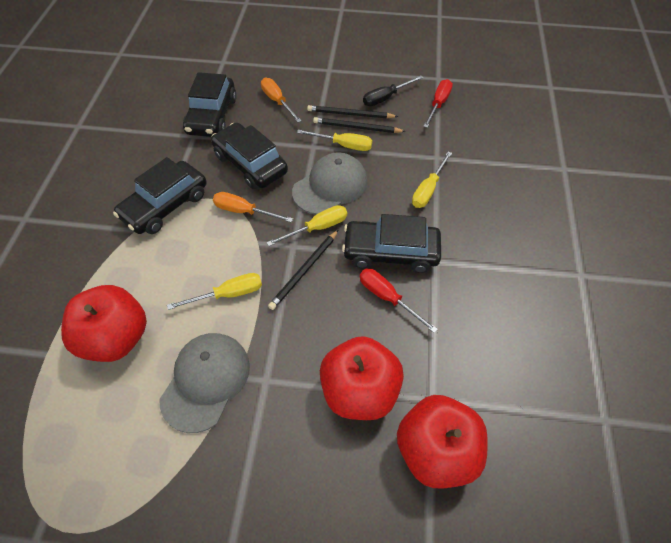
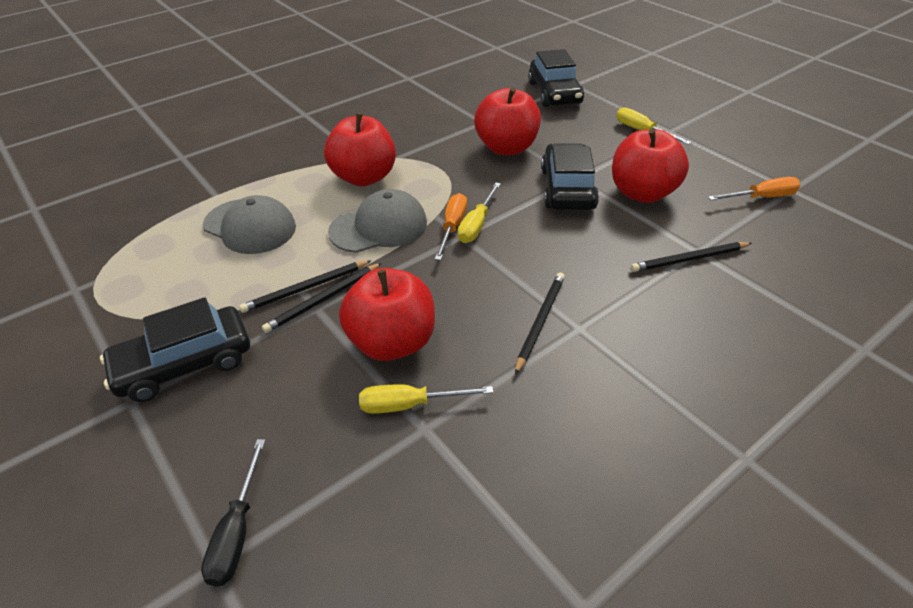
black car: [113,157,207,234] [183,72,237,137] [211,123,288,189] [342,214,441,273] = 4 -> [100,297,250,402] [528,49,584,107] [541,143,599,210] = 3
black pencil: [268,230,338,310] [307,105,398,119] [313,117,406,133] = 3 -> [239,260,372,313] [262,263,382,333] [515,272,565,375] [631,242,752,272] = 4
red apple: [61,285,147,362] [320,336,404,420] [397,395,488,488] = 3 -> [324,113,396,187] [339,268,435,361] [474,87,541,155] [612,129,689,203] = 4
red screwdriver: [360,268,438,333] [423,79,453,128] = 2 -> none = 0
yellow screwdriver: [167,273,262,310] [267,205,347,246] [297,130,372,151] [412,151,452,208] = 4 -> [359,384,494,414] [457,183,501,243] [616,107,691,145] = 3

